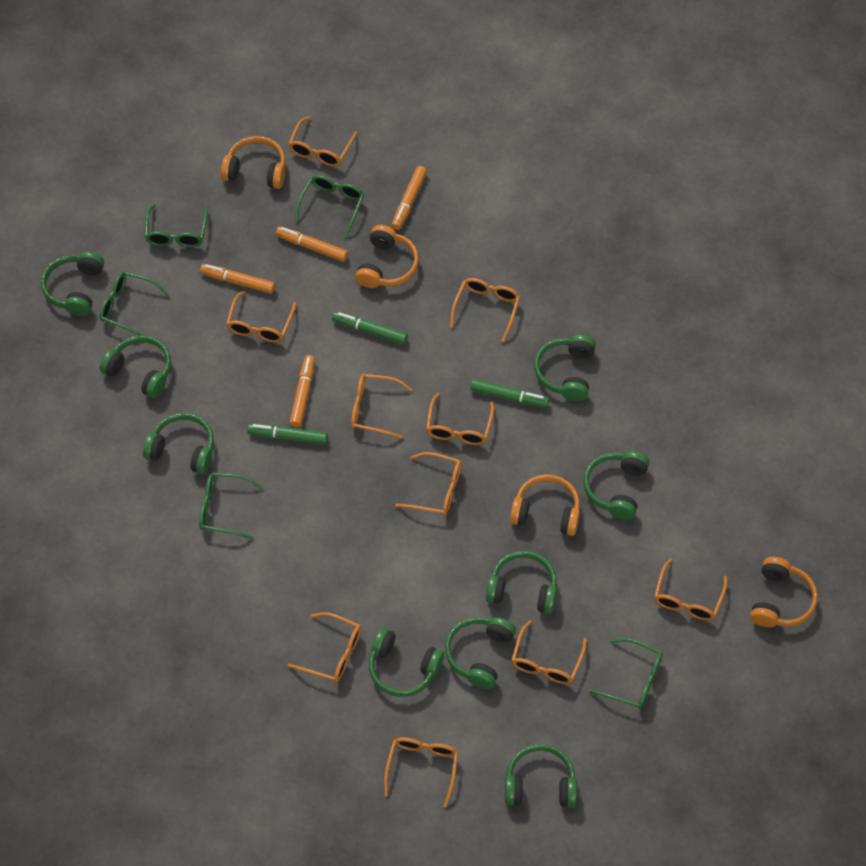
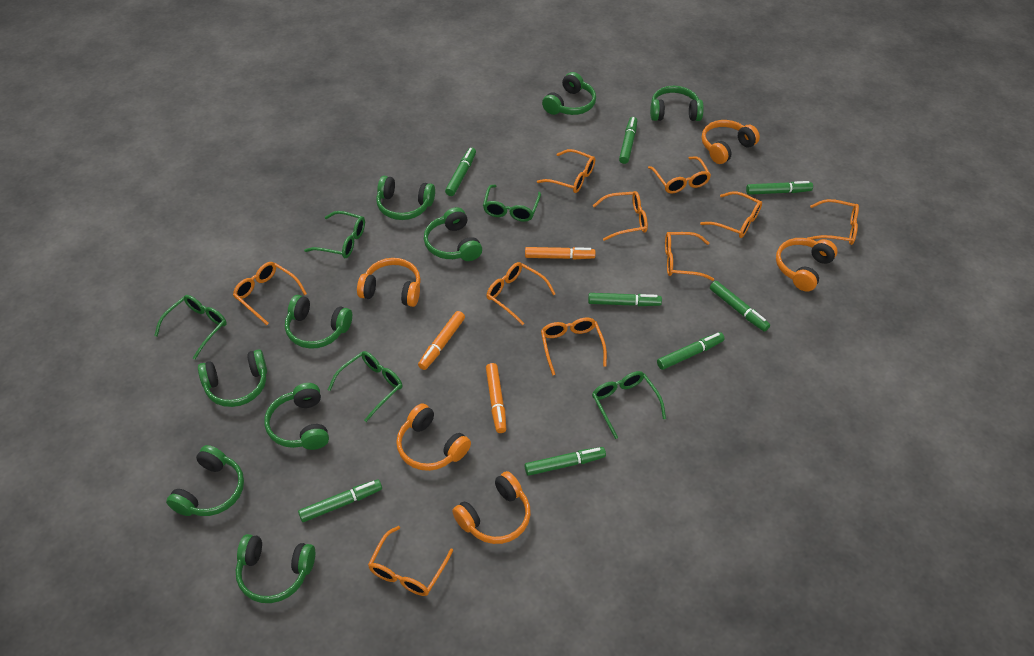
green marker: [247,424,328,444] [332,311,408,344] [470,379,549,408] = 3 -> [298,479,382,522] [445,148,476,196] [525,447,606,476] [588,293,662,306] [619,117,637,164] [657,332,725,370] [710,281,770,332] [746,181,813,195] = 8
orange headphones: [221,136,286,189] [355,225,419,288] [510,474,580,536] [750,557,818,627] = 4 -> [357,258,421,307] [396,404,471,471] [452,471,531,544] [702,120,760,164] [776,238,837,292] = 5
orange marker: [200,264,275,294] [276,226,348,262] [290,355,315,427] [392,166,427,230] = 4 -> [418,311,465,370] [486,363,506,433] [525,247,596,260] = 3

